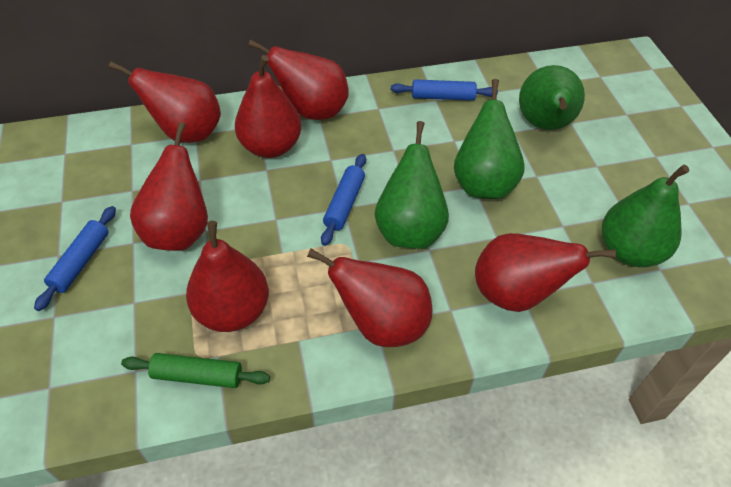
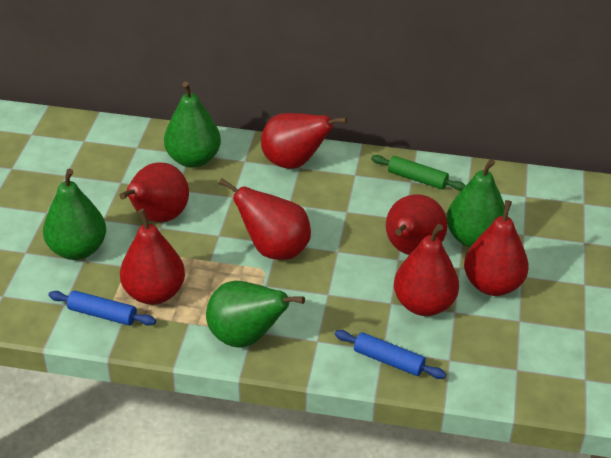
blue rolling pin: [34,206,116,311] [321,154,366,246] [391,79,498,101] = 3 -> [48,291,156,326] [335,330,446,379] = 2

